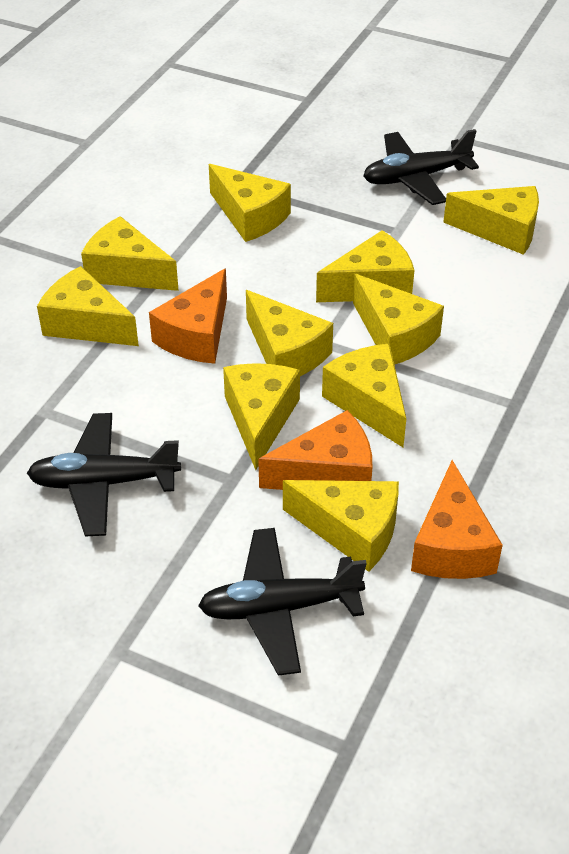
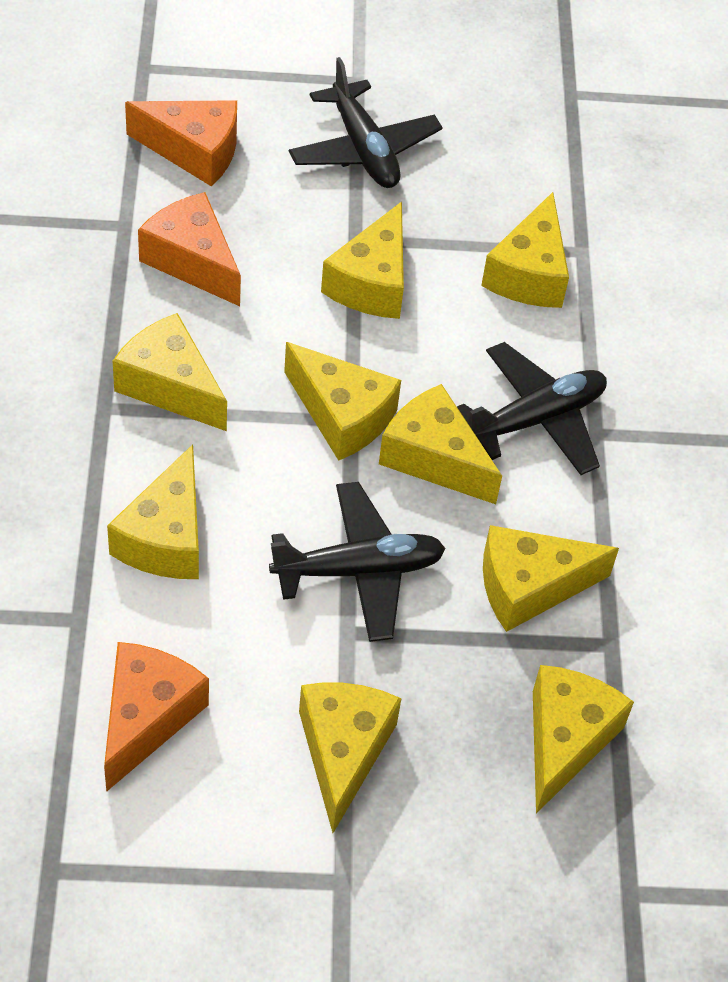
yellow cheese: [37,266,139,346] [81,216,179,291] [209,164,291,242] [223,363,300,470] [246,290,333,376] [283,480,399,572] [316,230,414,302] [322,344,406,447] [353,274,444,365] [443,186,539,255] = 10 -> [107,444,199,579] [113,313,227,431] [284,342,401,461] [299,683,402,833] [321,201,404,319] [379,384,502,504] [481,192,569,308] [483,525,619,632] [533,665,634,813] = 9

